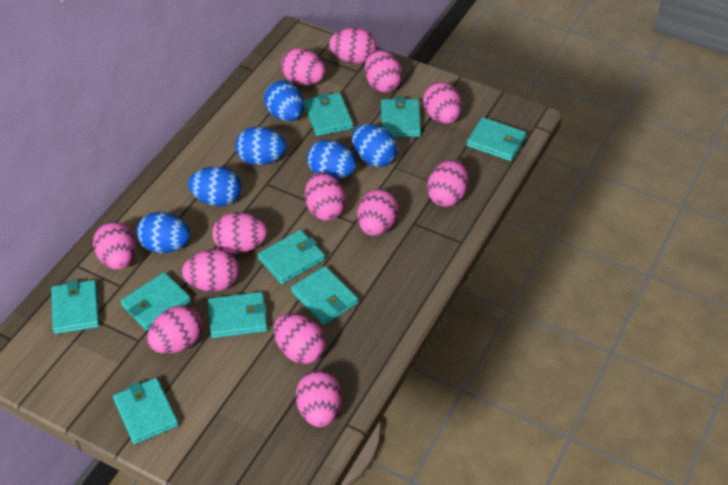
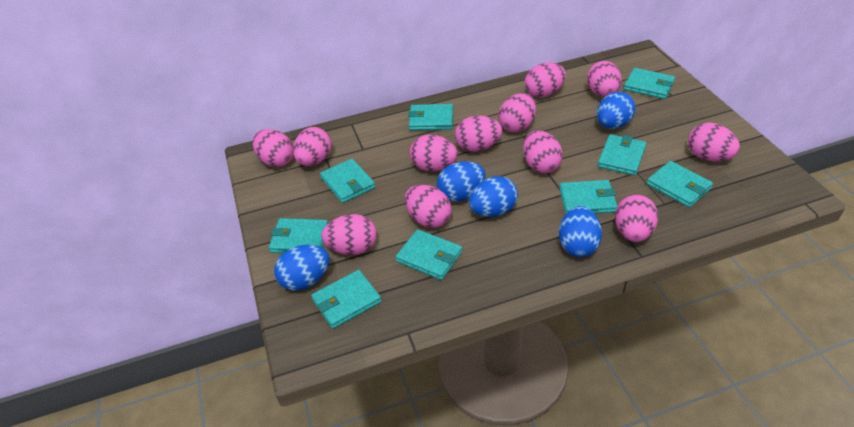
blue egg: [136,212,191,253] [188,166,241,206] [235,127,286,165] [264,81,304,121] [307,140,357,179] [352,124,397,167] = 6 -> [274,244,330,291] [437,161,486,202] [469,176,518,217] [559,206,602,257] [597,92,635,129] = 5
pink egg: [93,222,136,270] [147,306,202,354] [182,249,239,292] [212,212,267,254] [274,313,326,364] [281,48,325,85] [296,370,342,427] [305,172,346,221] [329,28,376,64] [357,189,398,236] [365,50,402,92] [423,82,462,124] [427,159,468,207] = 13 -> [252,129,293,167] [293,127,332,166] [321,214,377,255] [405,185,452,228] [410,135,458,171] [455,116,502,152] [499,93,536,132] [523,130,563,173] [525,63,566,98] [587,61,622,97] [615,194,658,242] [688,123,740,161] = 12

